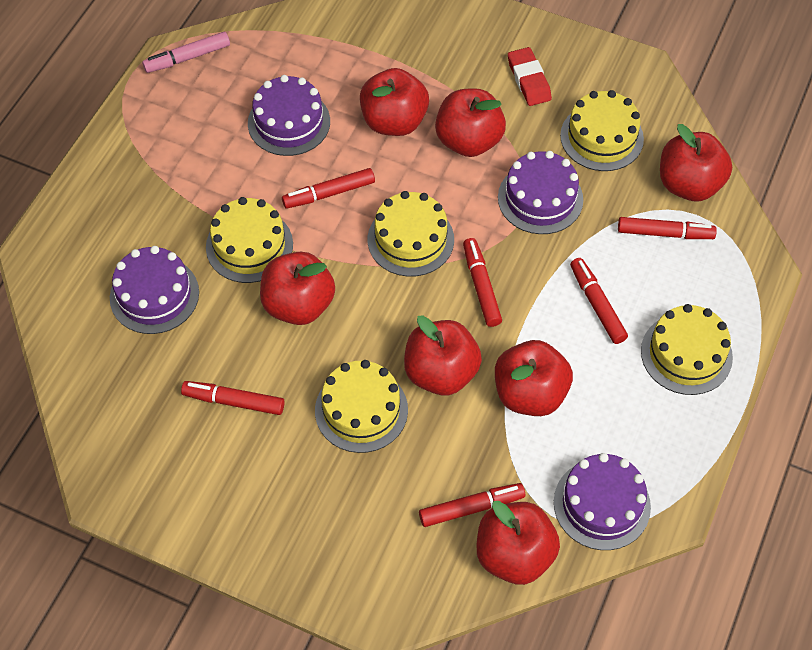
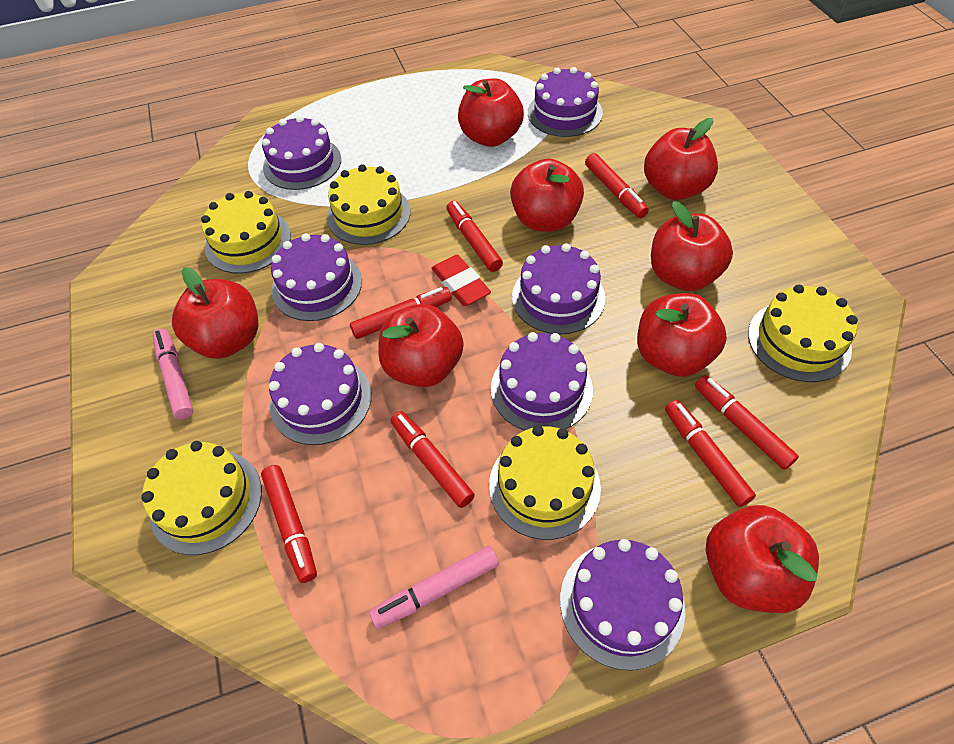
pink marker: [142,32,230,73] = 1 -> [153,329,193,419] [369,546,499,629] = 2
purple cake: [110,246,199,334] [248,75,330,156] [498,151,583,234] [554,453,651,550] = 4 -> [262,115,341,190] [269,343,372,445] [271,233,362,321] [491,332,593,431] [512,243,605,334] [528,67,603,137] [560,539,685,670] = 7
red apple: [260,252,335,325] [360,68,429,136] [404,315,482,395] [435,88,506,157] [477,501,560,585] [495,340,573,416] [660,124,732,201] = 7 -> [172,267,258,359] [378,304,464,387] [458,78,524,147] [510,159,584,232] [637,293,727,377] [644,118,718,200] [651,201,733,291] [706,505,819,613] = 8
red marker: [181,381,285,415] [282,168,375,209] [419,483,525,527] [463,238,502,327] [570,258,628,344] [618,217,717,239] = 6 -> [261,465,317,583] [350,287,452,339] [390,411,475,508] [447,201,503,272] [585,153,649,218] [665,400,756,507] [695,375,799,470] = 7

